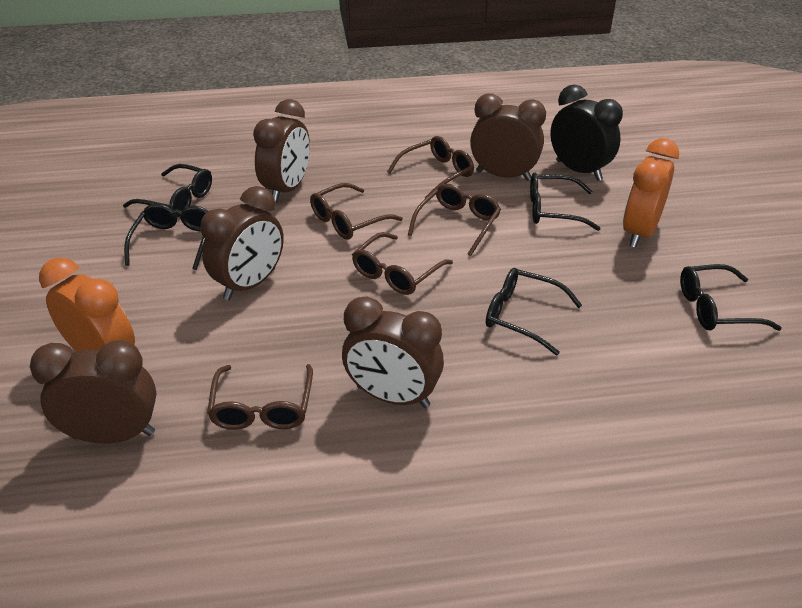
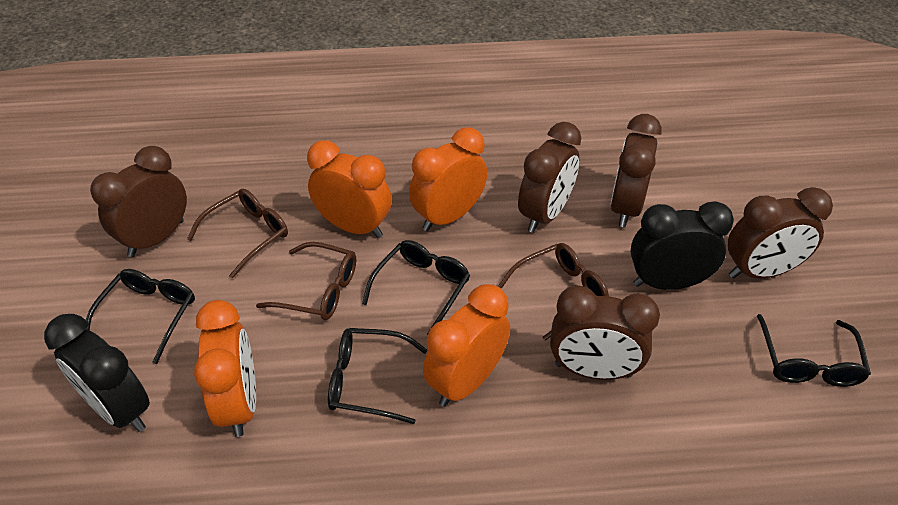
black clock: [550,85,623,181] = 1 -> [44,314,150,432] [631,201,734,290] = 2
black glasses: [123,164,212,217] [124,204,208,270] [486,268,582,355] [530,173,601,231] [680,264,782,331] = 5 -> [86,269,195,364] [328,328,427,424] [362,240,470,335] [757,314,871,387] = 4
brown glasses: [207,364,313,430] [310,183,403,240] [352,232,453,295] [387,136,474,198] [408,184,501,256] = 5 -> [187,189,288,278] [256,242,356,320] [498,243,609,341] = 3
orange clock: [39,258,135,352] [623,138,679,248] = 2 -> [194,300,256,437] [307,140,392,238] [409,127,487,231] [423,284,510,407] = 4

